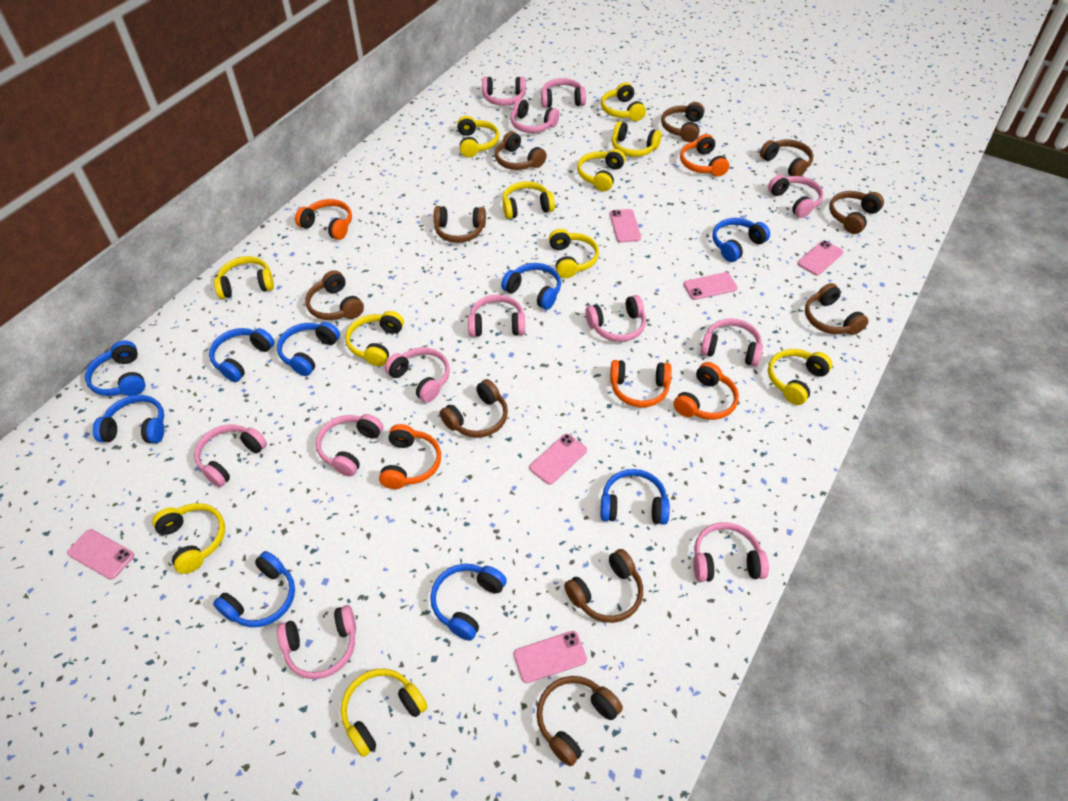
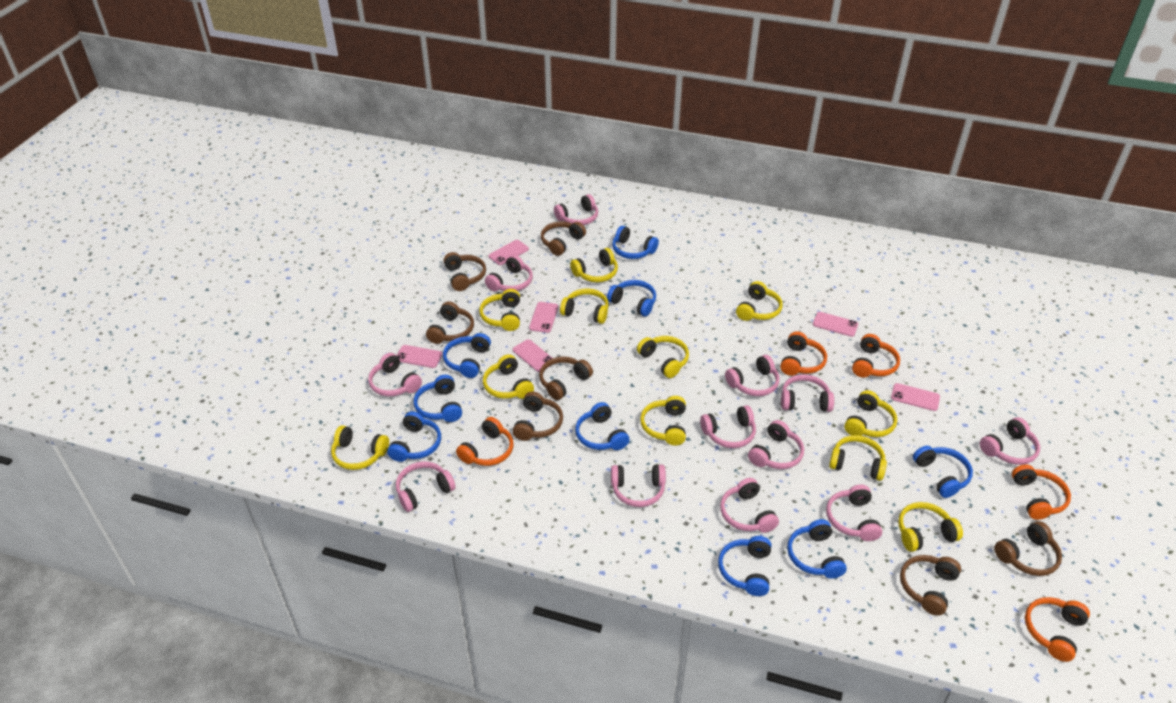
brown headphones: [305,270,364,320] [434,206,486,243] [440,379,508,438] [495,131,547,170] [536,676,623,766] [564,549,643,623] [661,102,704,142] [760,139,813,176] [805,283,868,335] [829,191,884,234] = 10 -> [426,301,474,344] [444,252,486,291] [513,392,563,441] [539,356,593,400] [541,221,586,256] [900,555,961,616] [994,521,1062,576] = 7

